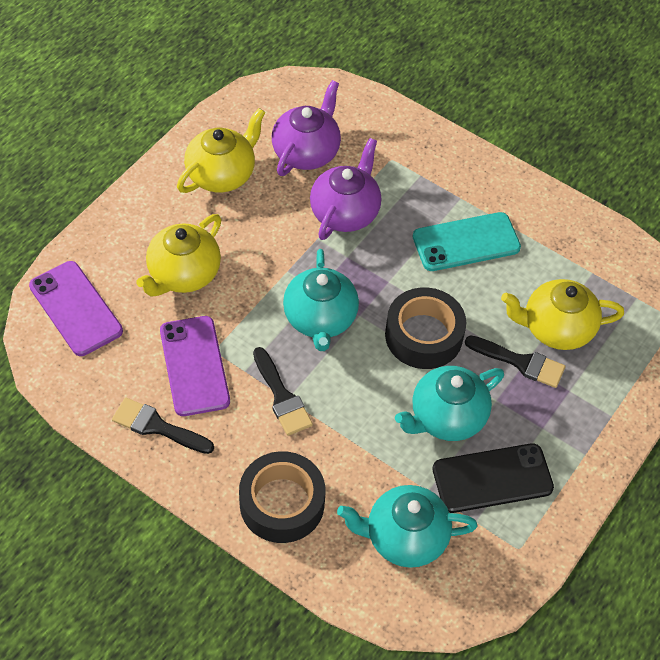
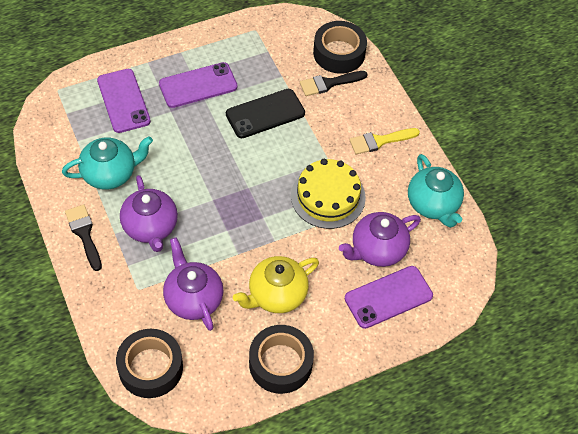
black brush: [112,397,214,454] [253,347,313,436] [465,335,565,388] = 3 -> [65,205,102,271] [300,71,368,96] = 2
black tape: [239,451,325,543] [385,287,466,369] = 2 -> [116,329,183,398] [249,325,314,394] [313,21,367,74] = 3
purple phone: [29,261,123,356] [160,316,230,416] = 2 -> [97,69,151,133] [159,62,237,108] [345,266,433,329] = 3
purple teapot: [272,80,341,176] [310,138,381,240] = 2 -> [120,175,178,252] [163,237,224,331] [339,212,421,267] = 3
turquoise phone: [413,212,521,271] = 1 -> none = 0
turquoise teapot: [283,249,359,351] [337,485,478,568] [395,366,504,441] = 3 -> [62,136,153,190] [408,154,464,228] = 2
yellow brush: none = 0 -> [349,128,420,155] = 1
yellow cake: none = 0 -> [291,159,366,229] = 1
yellow teapot: [136,214,221,297] [177,108,266,193] [501,279,624,350] = 3 -> [233,256,319,313] = 1

